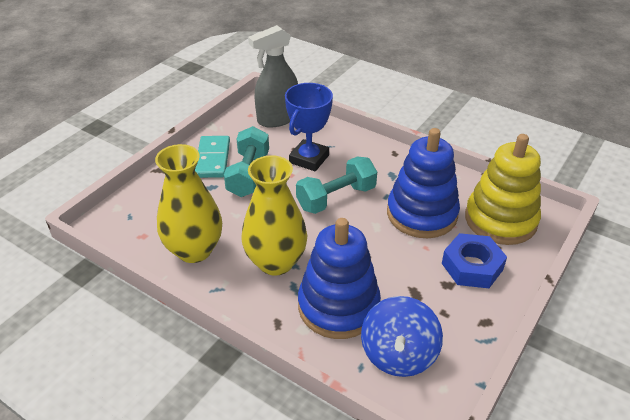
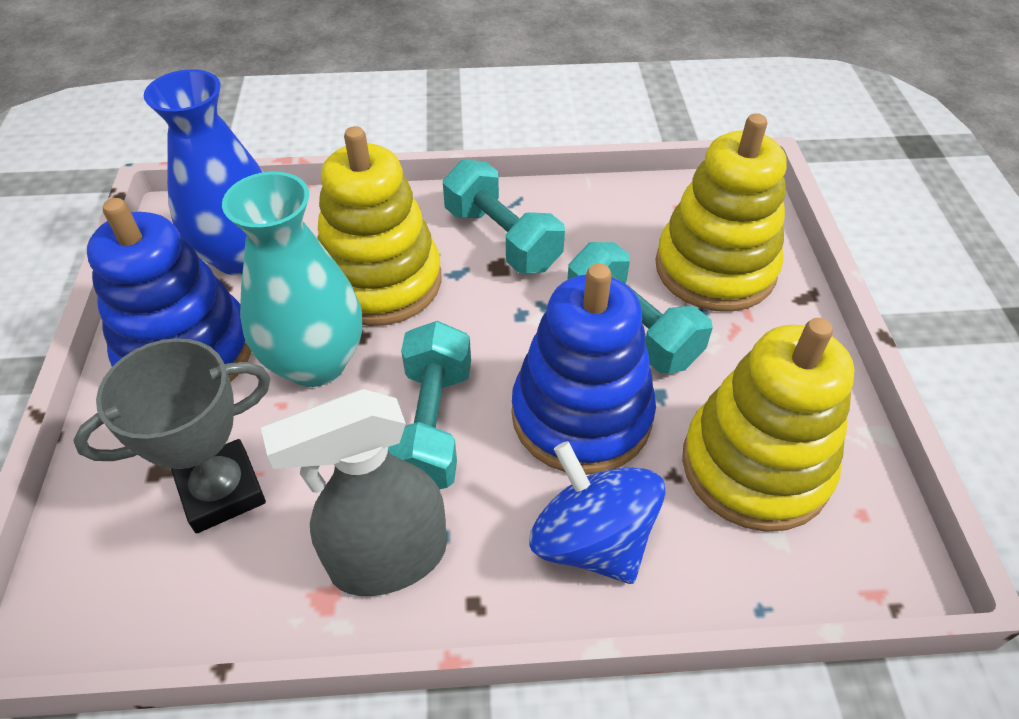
blue nut: [442,233,507,288] = 1 -> none = 0
blue trophy: [285,83,333,172] = 1 -> none = 0
blue vase: none = 0 -> [144,69,263,275] = 1
grey trophy: none = 0 -> [73,338,271,533] = 1
turquoise domino: [195,136,230,178] = 1 -> none = 0
turquoise dumbbell: [224,126,269,197] [296,156,377,214] = 2 -> [388,321,471,490] [443,159,565,273] [567,242,713,374] = 3
turquoise vase: none = 0 -> [222,172,362,387] = 1
yellow stacking toy: [465,134,541,245] = 1 -> [317,126,441,326] [655,113,787,312] [682,318,855,532] = 3
yellow vase: [155,144,222,263] [241,155,307,276] = 2 -> none = 0

